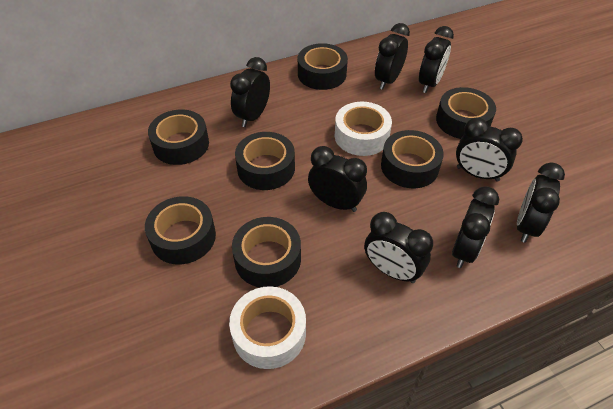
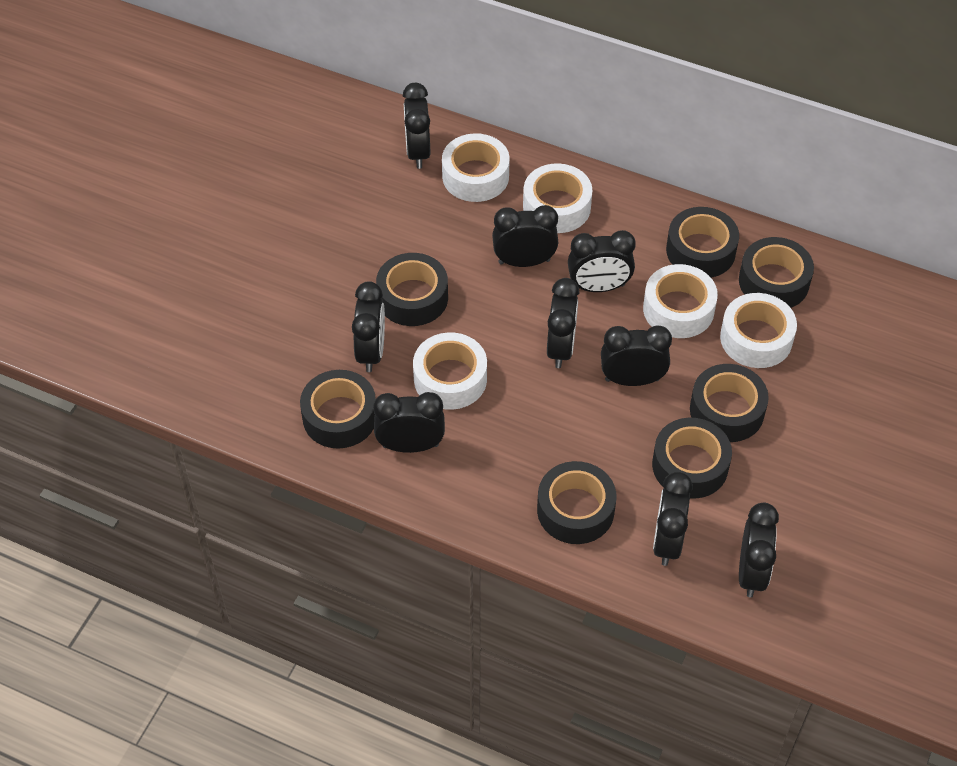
black clock: [230,57,270,127] [308,146,367,212] [364,212,433,283] [375,23,410,90] [419,26,454,93] [452,186,499,268] [456,118,523,182] [517,162,565,243] = 8 -> [352,281,385,372] [373,392,445,453] [403,83,430,169] [492,205,558,267] [547,278,579,368] [568,230,636,292] [601,325,672,386] [653,472,693,566] [739,503,779,597] = 9
white tape: [229,286,306,369] [335,102,392,156] = 2 -> [413,332,487,410] [442,133,510,202] [523,163,592,233] [643,264,718,338] [720,293,797,368] = 5

